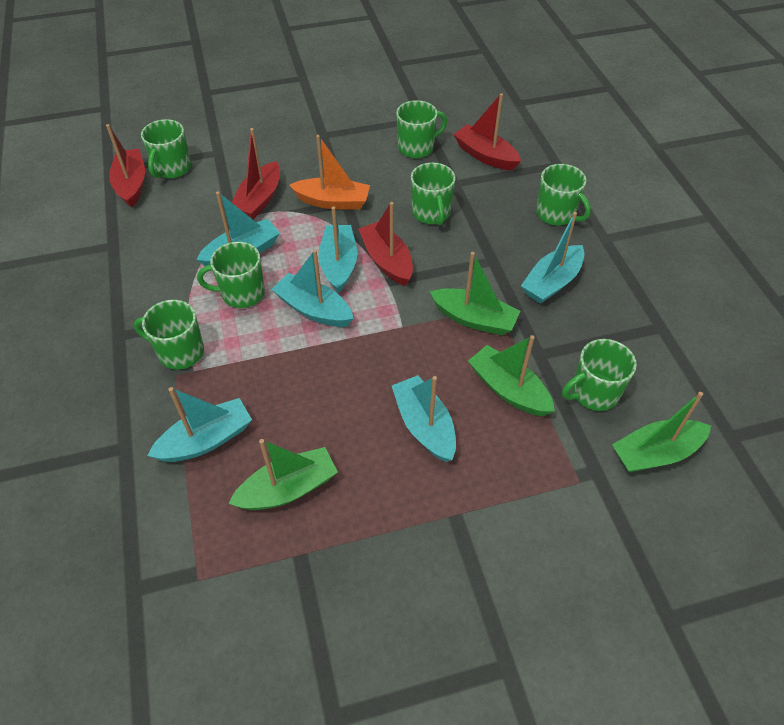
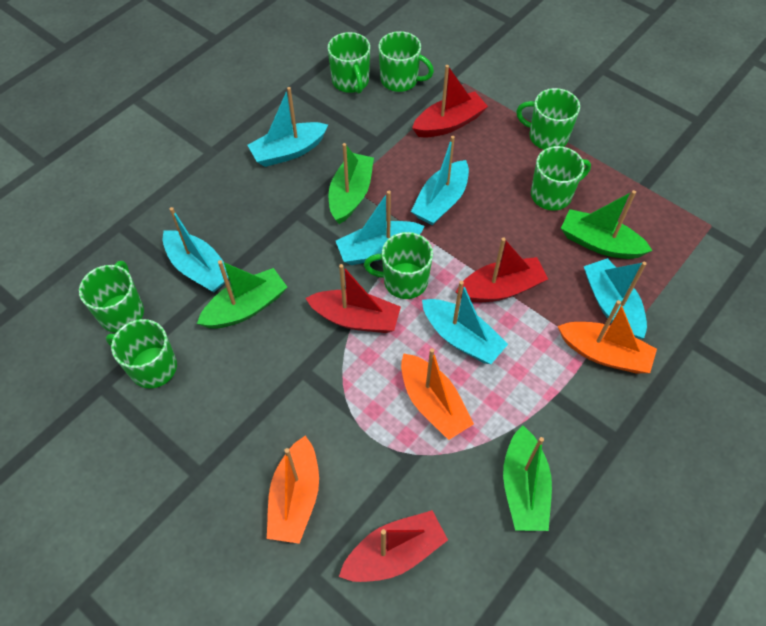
orange boat: [289,135,370,210] = 1 -> [267,436,319,544] [401,348,474,440] [558,300,657,373] = 3

